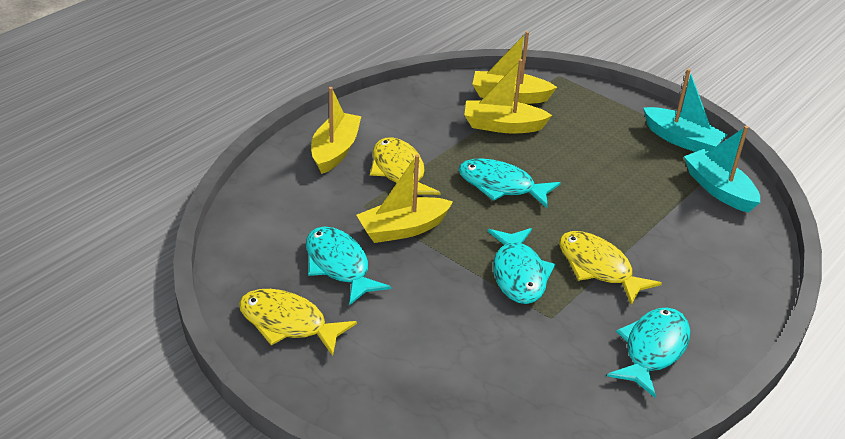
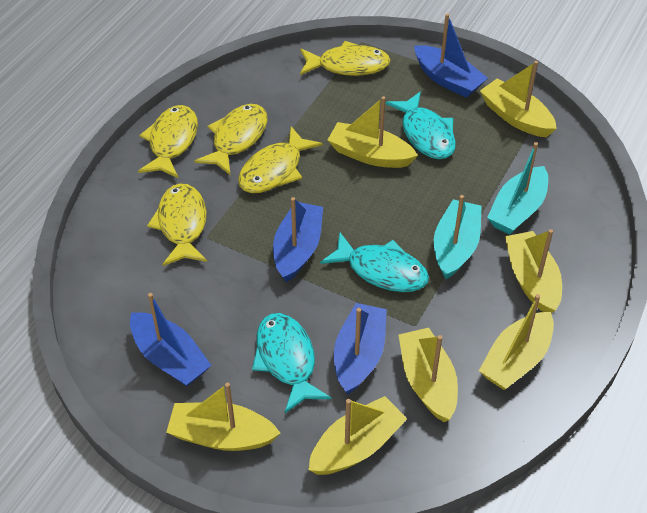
blue boat: none = 0 -> [130,293,211,386] [273,197,323,282] [334,303,387,394] [414,13,488,98] = 4
turquoise fish: [306,227,391,306] [459,158,561,208] [488,228,555,304] [607,308,690,398] = 4 -> [252,313,331,413] [320,232,429,292] [386,92,456,159] = 3
yellow boat: [311,87,361,174] [357,154,453,243] [465,59,552,134] [472,31,557,104] = 4 -> [166,383,280,451] [308,396,407,475] [328,96,418,168] [398,328,458,422] [479,294,554,390] [480,61,557,137] [505,229,562,313] = 7
yellow fish: [239,289,357,356] [370,137,441,197] [559,231,662,305] = 3 -> [138,105,198,178] [147,183,207,266] [194,104,267,176] [238,126,323,193] [300,41,390,76] = 5

